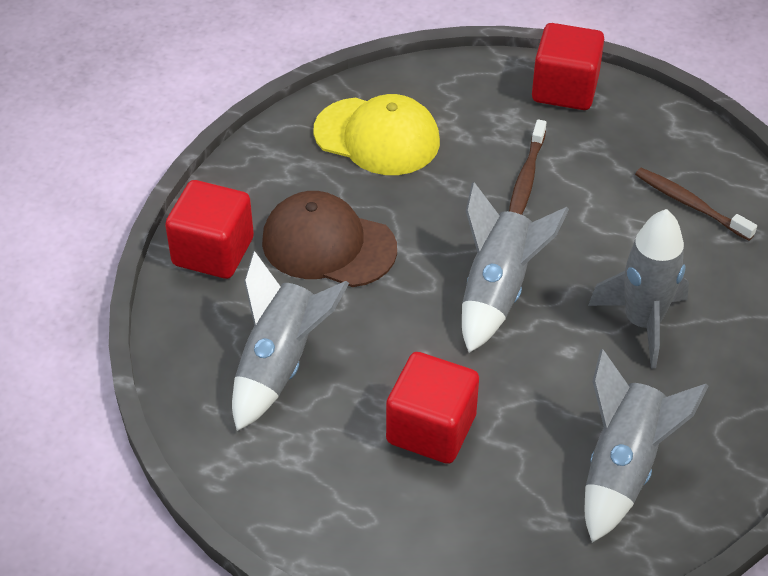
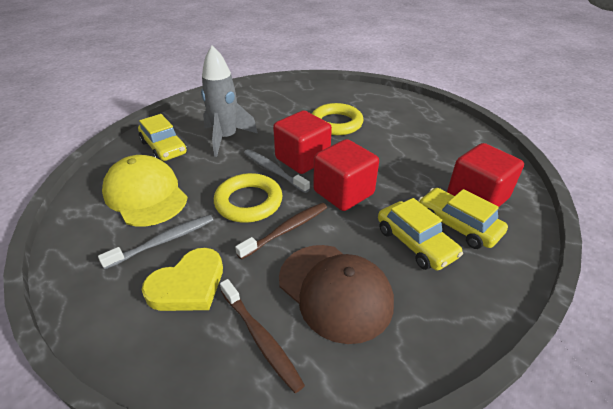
grey rocket: [232,251,349,431] [462,182,569,353] [585,349,708,543] [588,209,689,368] = 4 -> [201,45,258,157] = 1
grey toothbrush: none = 0 -> [98,215,213,269] [244,149,310,193] = 2
yellow car: none = 0 -> [138,114,187,161] [378,198,463,270] [418,188,508,249] = 3
yellow heart: none = 0 -> [142,248,223,311] = 1
yellow ring: none = 0 -> [214,173,283,223] [312,103,363,135] = 2

